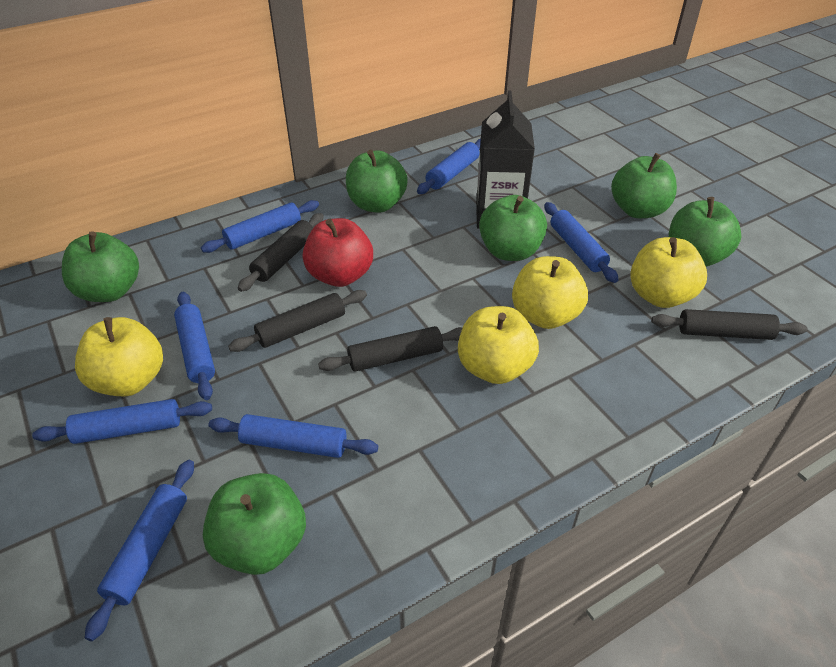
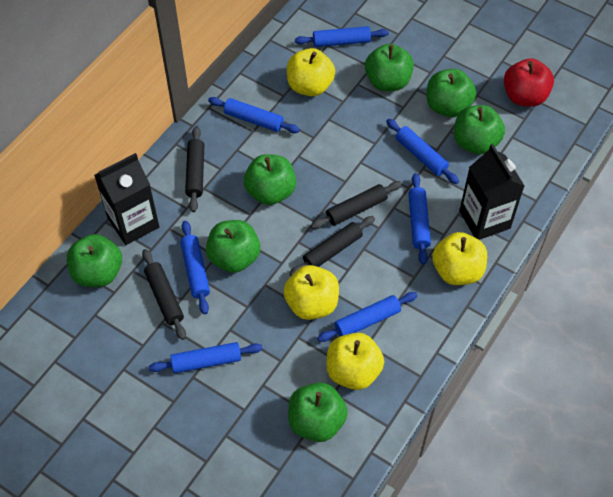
black carton: [476,91,535,229] = 1 -> [94,153,159,245] [459,144,525,240] = 2
green apple: [62,231,139,302] [203,473,306,575] [346,150,408,213] [479,195,547,261] [611,153,677,218] [669,197,742,267] = 6 -> [67,234,122,287] [206,220,260,273] [244,154,296,205] [288,382,348,442] [365,44,414,91] [427,69,476,117] [454,105,505,154] = 7

